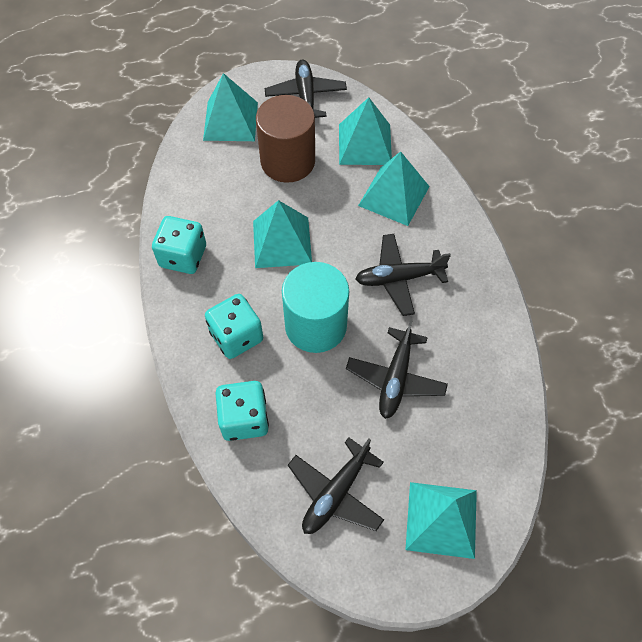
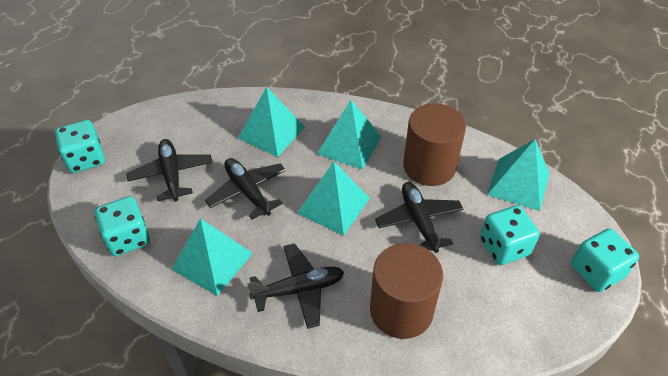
brown cylinder: [256,95,315,183] = 1 -> [370,243,443,339] [403,103,466,186] = 2
turquoise cylinder: [282,262,349,353] = 1 -> none = 0
turquoise dice: [152,216,206,274] [205,294,263,359] [215,381,269,441] = 3 -> [55,120,105,173] [95,196,150,256] [480,205,540,265] [571,228,639,292] = 4

